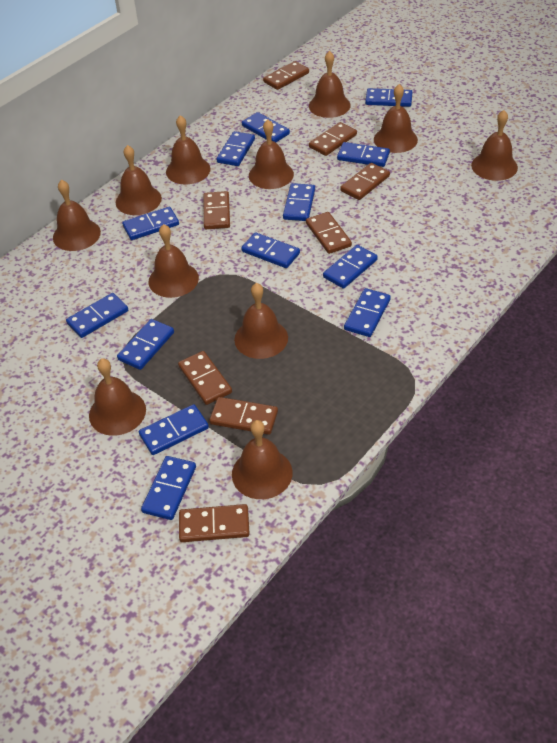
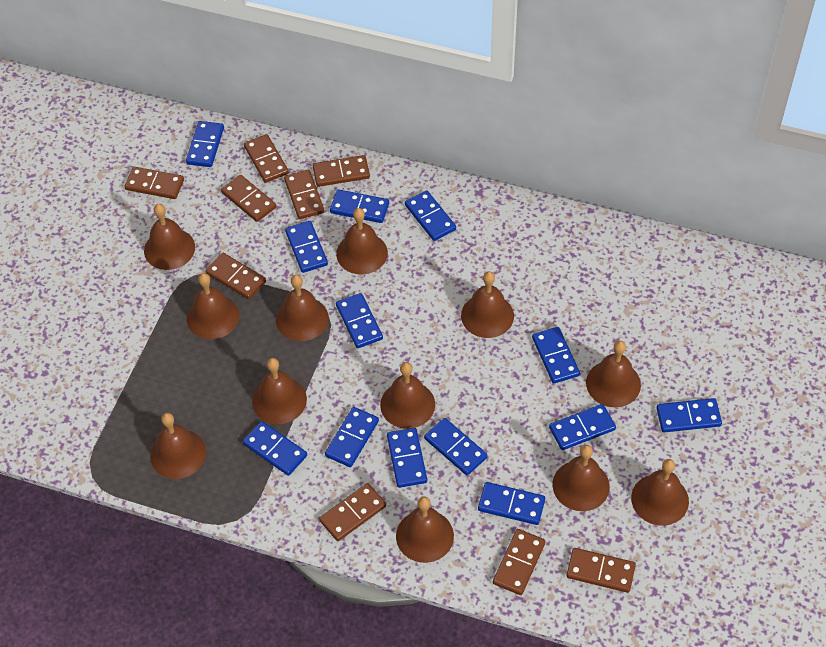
brown bell: [53,180,101,251] [89,358,146,436] [116,145,162,215] [148,224,199,298] [166,115,211,184] [232,420,293,499] [234,283,288,359] [249,119,294,189] [309,51,351,118] [374,84,418,153] [471,110,518,181] = 11 -> [144,204,195,270] [150,413,206,479] [187,273,239,339] [252,358,307,424] [276,275,329,341] [336,208,388,274] [380,362,435,429] [396,496,454,563] [461,271,514,338] [553,445,610,511] [586,341,641,407] [631,459,689,526] = 12
brown domino: [178,351,232,405] [179,504,250,542] [204,191,230,229] [210,397,278,435] [263,61,309,90] [306,212,352,254] [309,122,357,156] [340,163,390,200] = 8 -> [125,167,184,199] [206,253,266,299] [221,175,277,222] [244,134,289,183] [284,170,324,219] [313,155,370,187] [319,483,386,541] [493,529,546,595] [566,548,636,593] = 9

